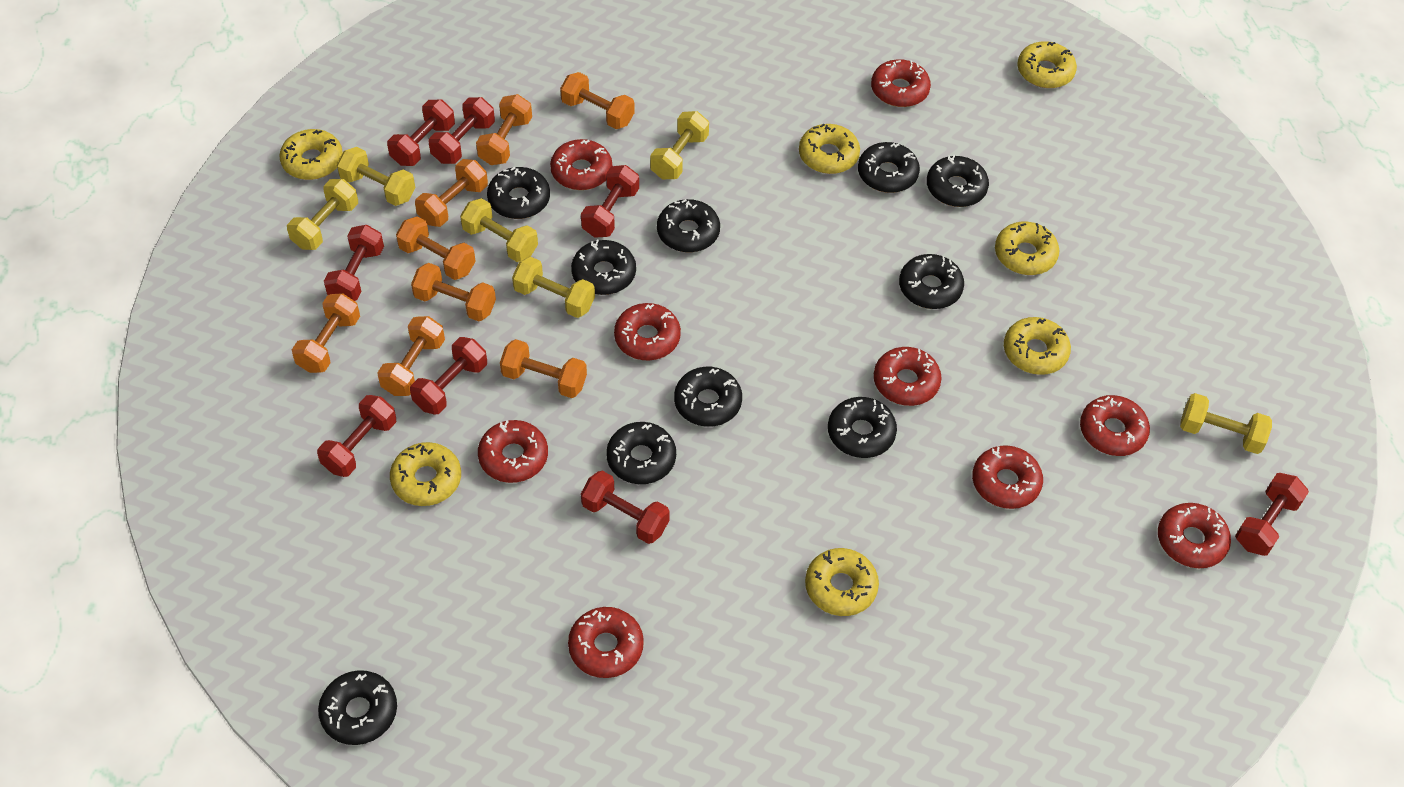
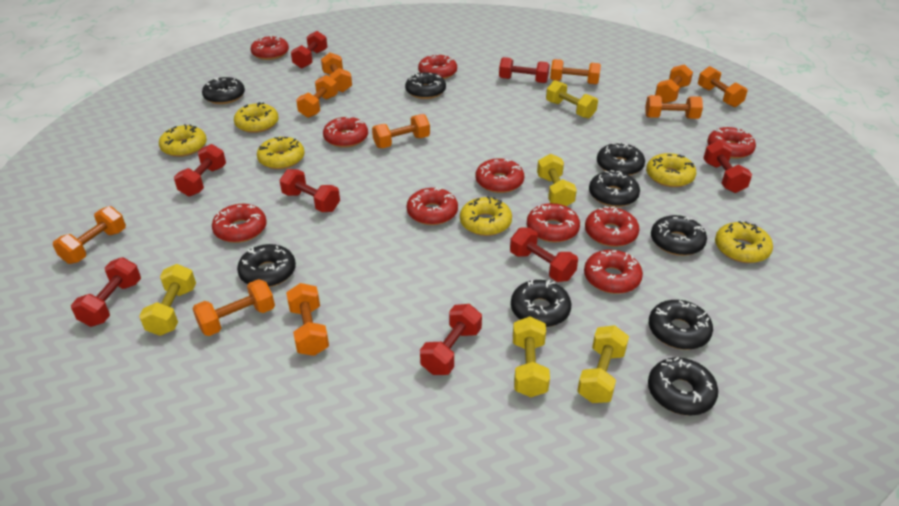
black donut: [318,670,397,745] [487,167,550,219] [571,240,636,295] [606,422,676,484] [657,199,720,253] [674,367,742,427] [828,397,897,458] [858,142,920,193] [899,254,964,309] [927,155,989,207] = 10 -> [202,77,245,104] [237,244,296,287] [405,72,446,99] [511,280,571,327] [589,170,640,207] [597,142,645,175] [648,357,718,416] [649,300,713,350] [651,215,707,256] = 9
orange dumbbell: [292,293,360,373] [377,316,445,396] [396,216,476,280] [411,263,496,321] [415,159,488,227] [476,94,532,165] [500,339,587,398] [560,72,635,129] = 8 -> [53,206,126,264] [192,279,275,336] [286,283,329,356] [296,75,338,118] [321,52,352,92] [372,114,430,148] [550,59,601,85] [645,95,703,119] [655,64,693,103] [698,66,748,107] = 10
red donut: [478,420,548,483] [550,139,612,190] [568,607,644,678] [614,303,681,360] [871,59,931,107] [874,347,941,406] [972,445,1043,509] [1080,395,1150,456] [1158,503,1231,568] = 9 -> [212,204,267,243] [251,35,289,60] [323,116,368,148] [406,188,458,225] [418,54,457,79] [476,158,524,193] [527,203,580,243] [584,250,643,294] [585,206,639,247] [707,127,756,159] = 10
yellow donut: [279,129,343,180] [390,442,461,506] [799,124,860,174] [805,548,879,616] [995,222,1059,275] [1004,317,1071,375] [1017,41,1077,88] = 7 -> [159,124,207,157] [234,102,279,133] [257,137,305,169] [460,196,512,236] [646,153,696,187] [715,221,773,263] = 6
yellow dumbbell: [287,179,358,250] [337,147,415,206] [460,198,538,262] [512,257,595,318] [650,111,709,179] [1180,393,1272,454] = 6 -> [139,264,196,336] [513,316,550,397] [537,154,577,206] [546,80,598,119] [577,325,629,403] = 5

